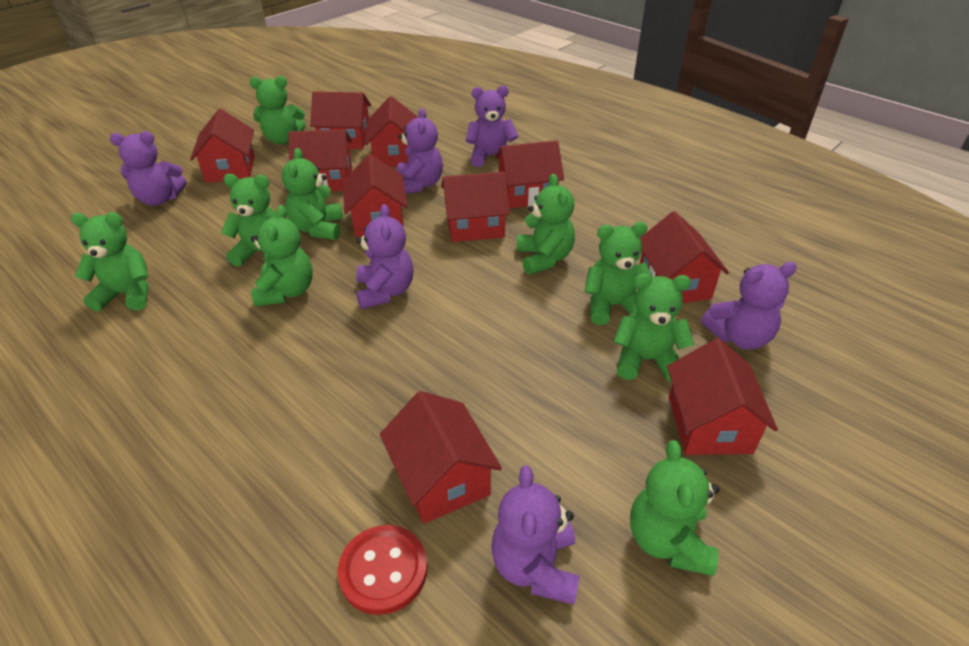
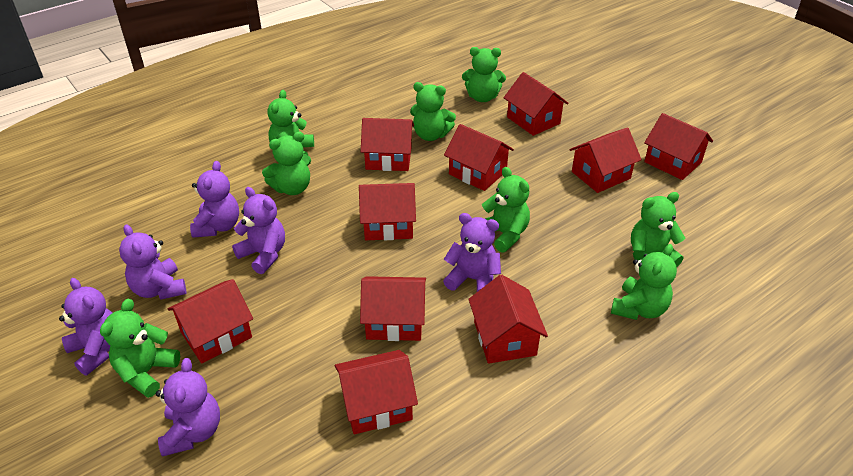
green teddy bear: [71,212,148,311] [221,174,277,267] [250,76,305,144] [251,205,313,306] [282,148,343,240] [517,174,575,275] [584,222,652,325] [613,274,694,382] [630,440,720,576] = 9 -> [100,299,180,398] [262,132,311,195] [267,90,314,155] [410,82,456,141] [462,47,506,102] [482,167,530,253] [611,244,677,320] [631,192,685,267] = 8
red button: [338,525,427,615] = 1 -> none = 0

